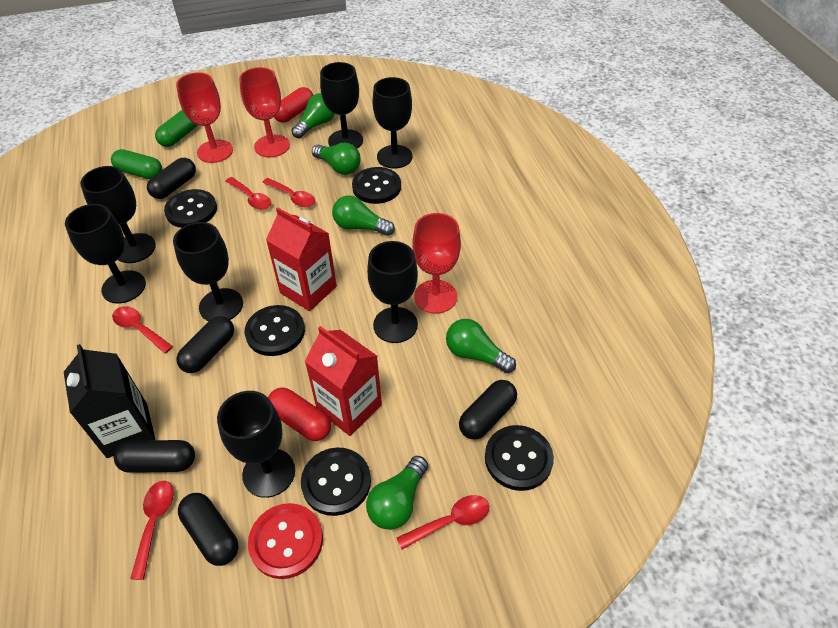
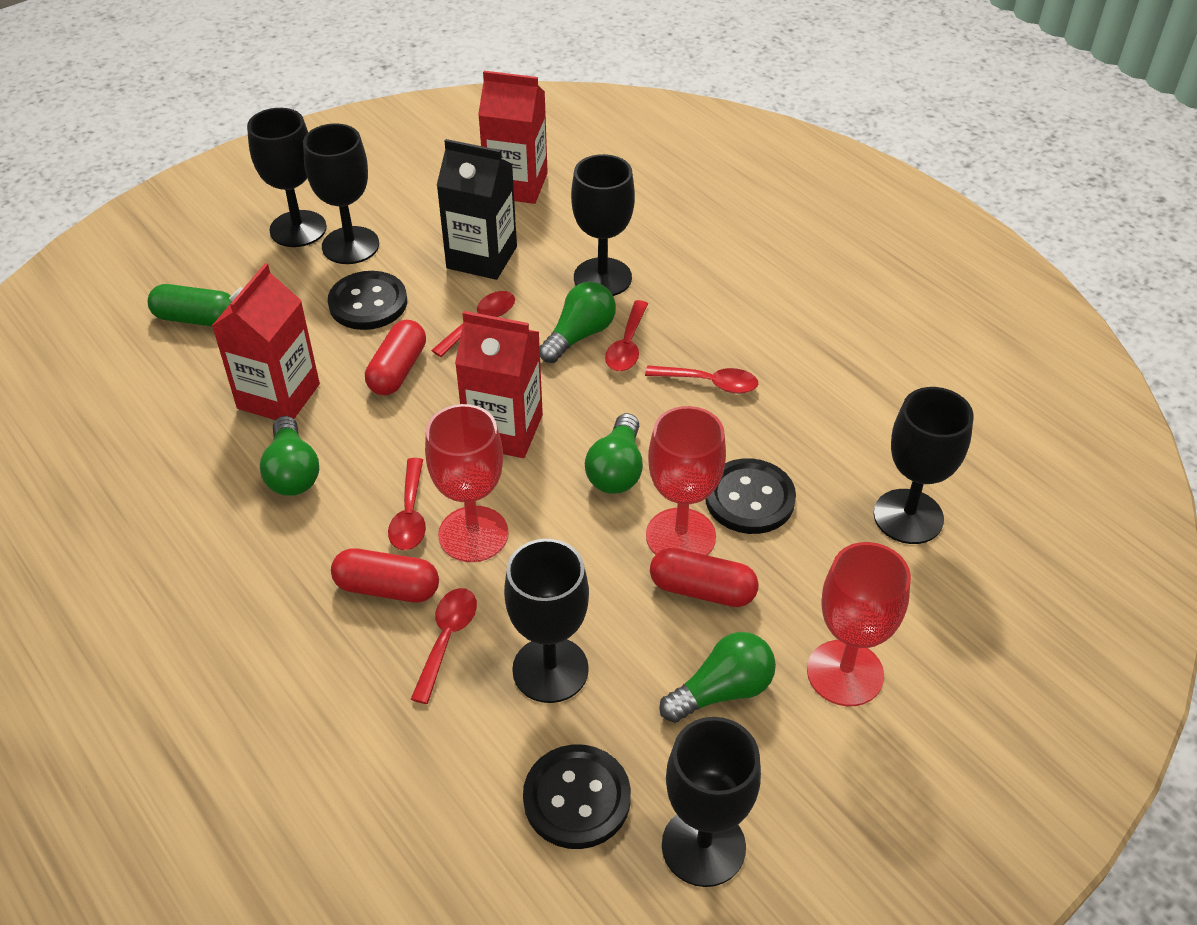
black button: [164,189,217,228] [245,305,305,356] [301,447,371,516] [352,167,401,204] [485,425,554,491] = 5 -> [328,271,407,330] [523,744,631,849] [705,458,796,534] = 3
black capsule: [114,440,195,473] [147,158,196,199] [176,316,234,373] [178,493,239,566] [459,380,517,440] = 5 -> none = 0
black goblet: [65,204,146,303] [80,166,156,263] [173,222,243,321] [217,391,295,498] [320,62,363,149] [367,241,418,343] [373,77,413,169] = 7 -> [247,108,327,247] [303,123,379,264] [504,539,589,703] [571,154,635,296] [662,717,761,887] [874,387,974,544] = 6
green capsule: [111,149,162,179] [155,110,197,147] = 2 -> [148,284,232,326] = 1
green light bulb: [291,93,335,138] [312,143,361,175] [332,195,395,236] [366,456,428,530] [446,319,516,373] = 5 -> [260,416,319,496] [540,282,616,363] [585,413,643,494] [659,632,776,723] = 4
red button: [248,503,323,579] = 1 -> none = 0
red capsule: [268,388,331,441] [274,87,313,123] = 2 -> [331,548,439,603] [365,320,426,395] [650,548,759,607] = 3
red carton: [266,208,337,311] [305,326,382,436] = 2 -> [212,263,320,420] [455,311,543,458] [478,71,548,204] = 3

